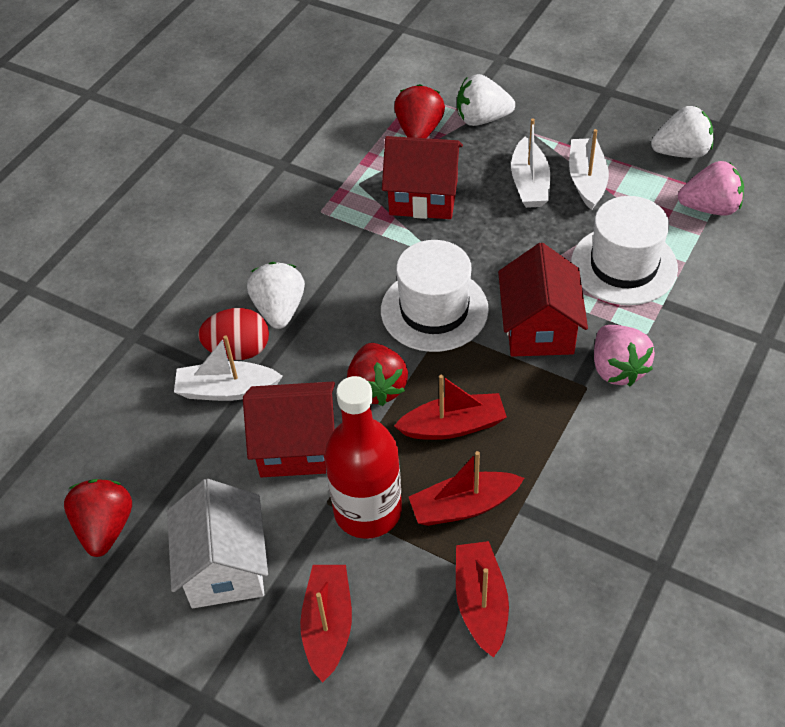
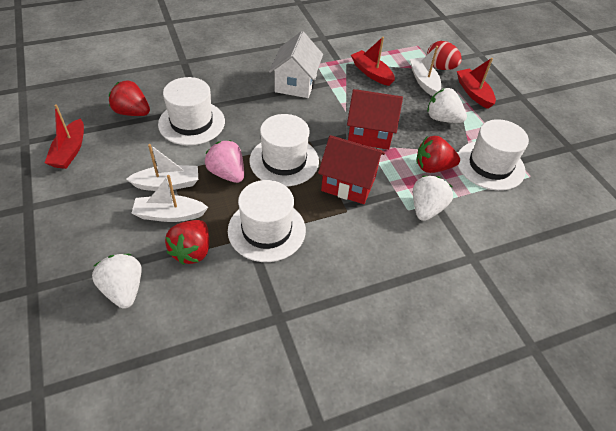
pink strawberry: [594,325,655,386] [678,161,744,216] = 2 -> [205,140,244,183] = 1
red boat: [300,565,352,683] [394,375,507,440] [409,451,524,526] [456,541,509,658] = 4 -> [45,104,84,169] [351,37,395,86] [457,58,496,109] = 3
red bottle: [325,376,402,539] = 1 -> none = 0
red house: [243,382,335,477] [382,136,463,219] [498,243,588,357] = 3 -> [318,135,385,204] [347,89,403,150] = 2
white hat: [381,240,489,352] [571,196,678,305] = 2 -> [158,77,225,145] [228,180,306,262] [250,114,319,186] [458,119,529,191] = 4

